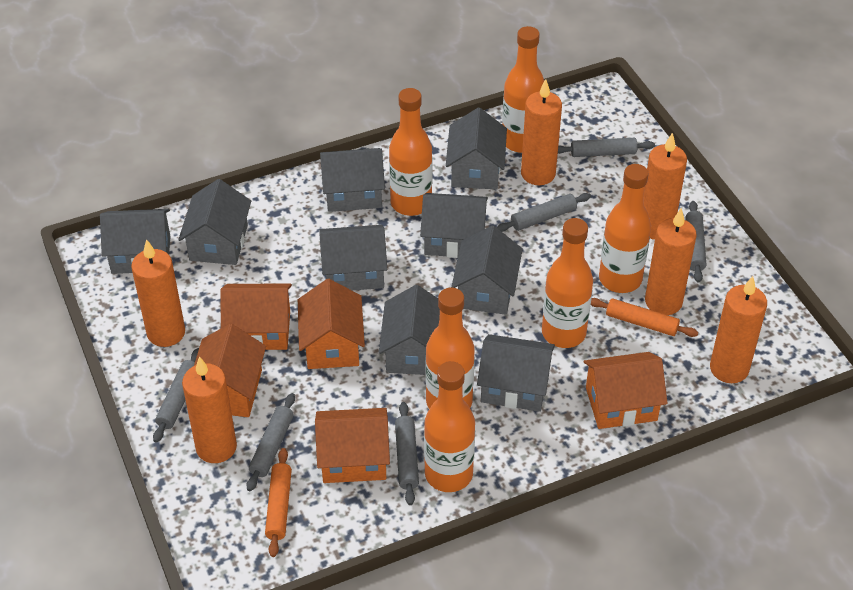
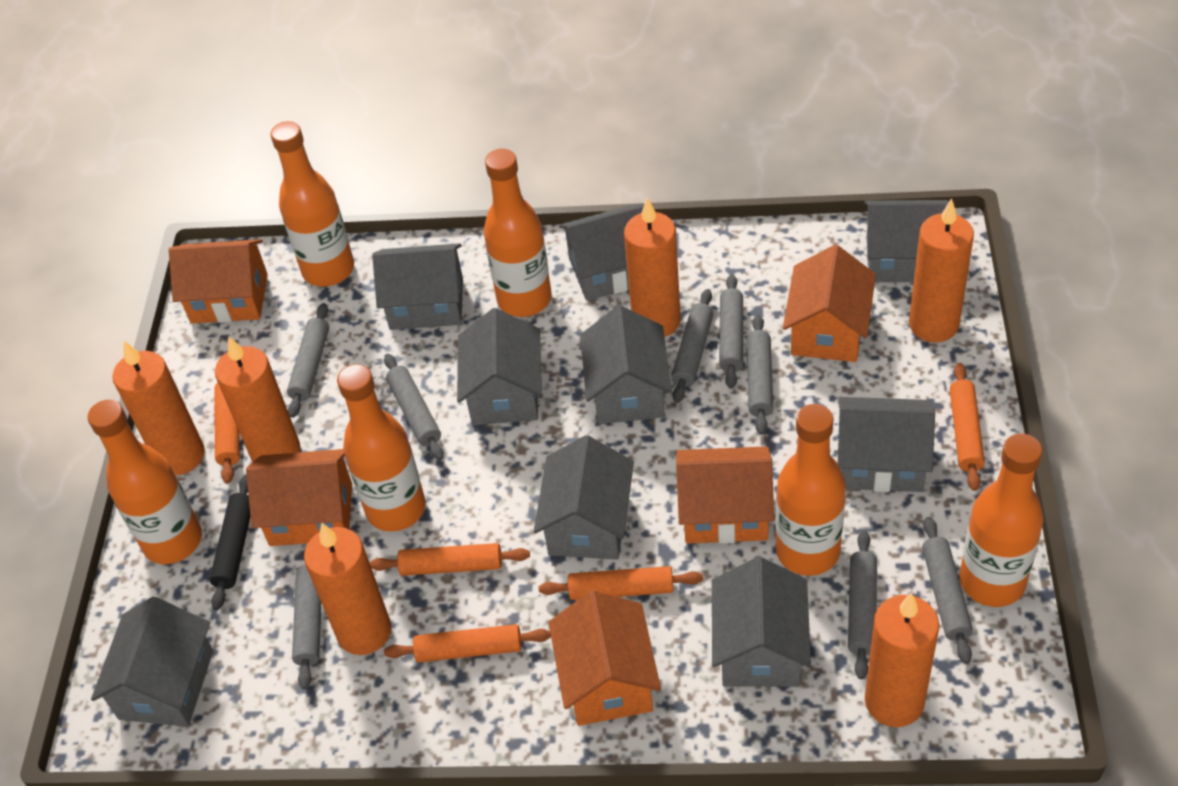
black rolling pin: none = 0 -> [209,475,250,610] = 1
grey rolling pin: [153,348,199,443] [246,393,295,491] [395,402,419,505] [496,193,591,232] [558,138,655,157] [685,201,706,283] = 6 -> [287,303,329,418] [292,550,321,689] [384,354,444,460] [671,289,714,403] [719,274,743,389] [747,315,773,435] [848,530,877,679] [922,517,973,664] = 8
orange rolling pin: [265,448,292,557] [591,298,698,337] = 2 -> [214,383,240,483] [370,543,530,576] [384,624,551,663] [539,566,703,600] [950,363,985,491] = 5

